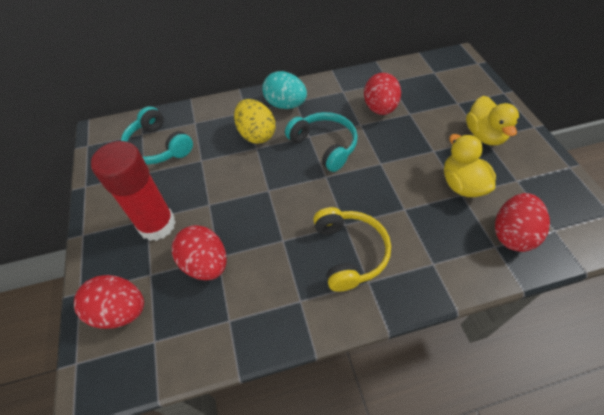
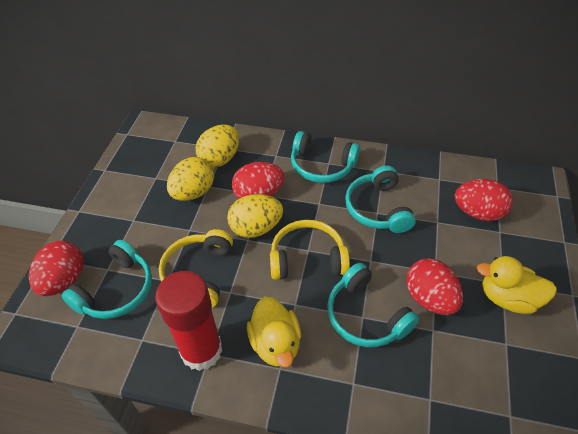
turquoise egg: [262,71,307,109] = 1 -> none = 0
turquoise headphones: [121,106,193,164] [285,112,358,172] = 2 -> [61,240,152,319] [291,131,360,183] [327,263,419,347] [345,165,416,233] = 4
yellow egg: [234,99,275,144] = 1 -> [167,157,214,201] [196,124,239,168] [227,194,283,238] = 3
yellow headphones: [313,207,391,292] = 1 -> [159,229,233,308] [270,220,350,280] = 2

